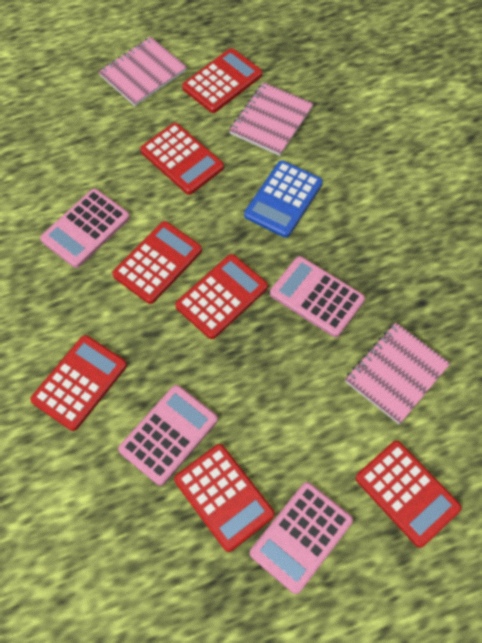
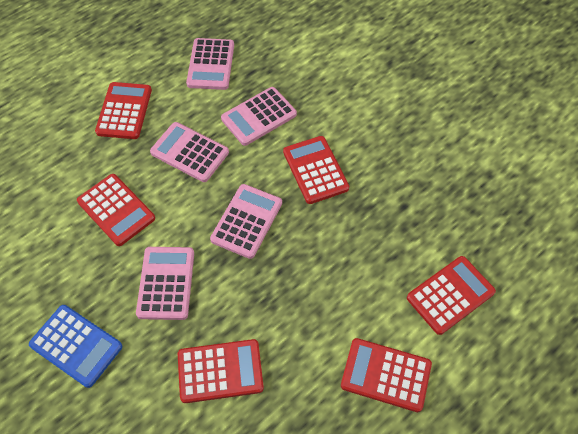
pink calculator: [40,189,130,268] [118,385,218,486] [250,482,353,594] [270,256,365,337] = 4 -> [136,247,194,320] [150,122,229,182] [186,38,234,90] [210,184,282,259] [221,87,297,146] = 5
pink notebook: [99,37,187,106] [229,82,314,156] [345,323,451,424] = 3 -> none = 0
red calculator: [30,335,127,431] [112,221,202,304] [140,123,224,195] [174,444,275,552] [175,254,268,339] [182,48,262,113] [356,441,462,548] = 7 -> [77,174,155,246] [95,82,152,139] [178,339,264,403] [283,136,349,204] [341,338,432,412] [407,256,496,335] = 6

